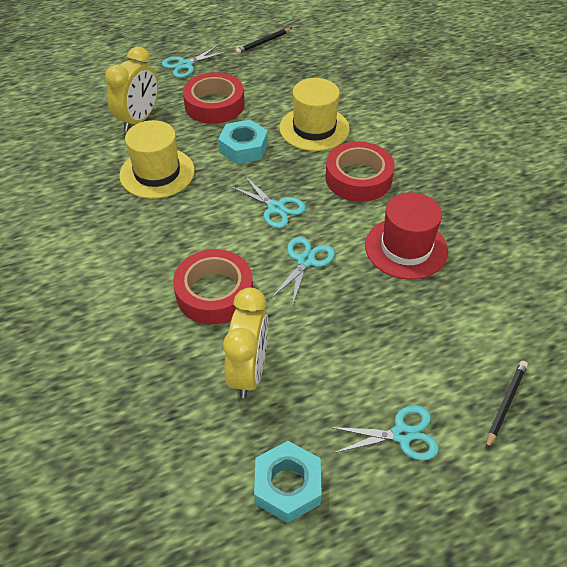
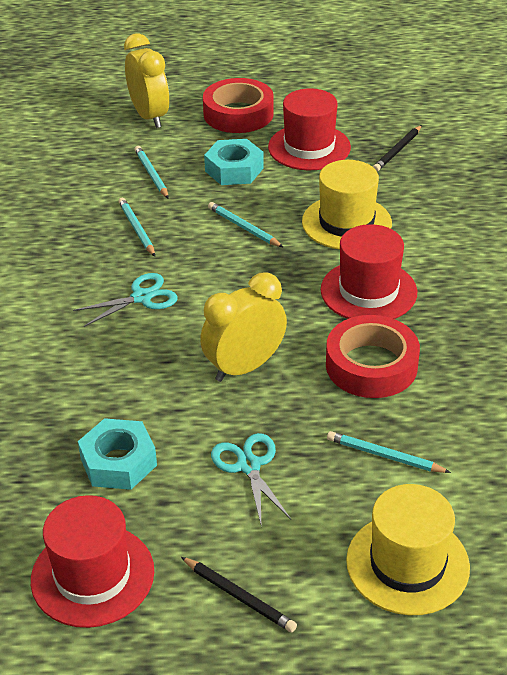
red hat: [365,192,448,280] = 1 -> [31,495,154,628] [268,88,351,170] [321,224,417,319] = 3
red tape: [173,249,253,324] [183,72,245,124] [325,142,395,202] = 3 -> [203,78,274,133] [326,315,420,398] = 2
turquoise pencil: none = 0 -> [118,198,155,257] [134,146,169,199] [208,202,284,248] [327,431,451,473] = 4
turquoise scissors: [162,45,227,78] [230,175,306,228] [271,237,335,307] [329,405,439,460] = 4 -> [73,273,178,327] [211,433,291,528] = 2

